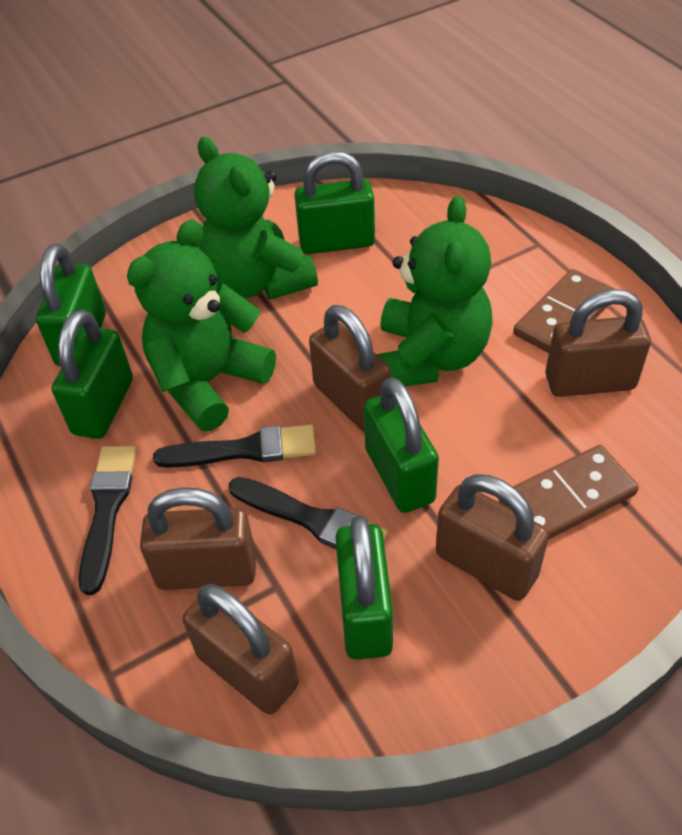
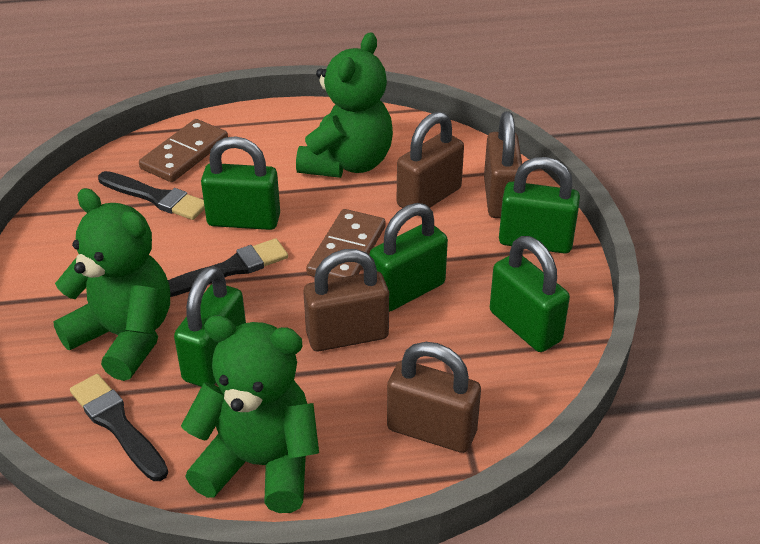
brown padlock: [140,487,256,590] [182,584,299,715] [309,305,391,431] [436,474,549,601] [545,289,651,397] = 5 -> [303,249,389,351] [387,342,481,453] [397,112,464,208] [484,112,522,218] = 4

